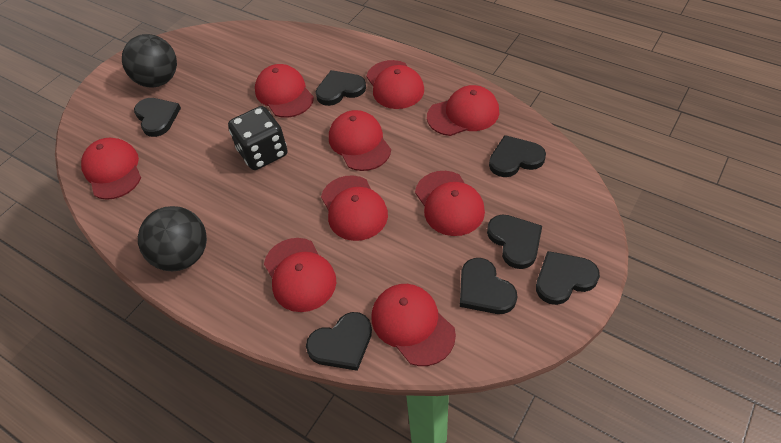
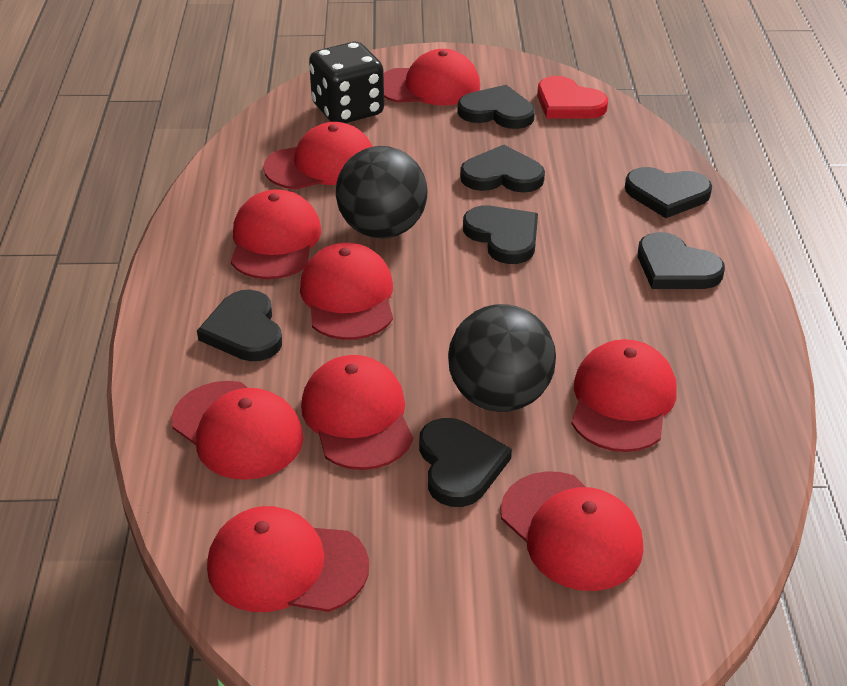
red heart: none = 0 -> [537,76,608,119] = 1

